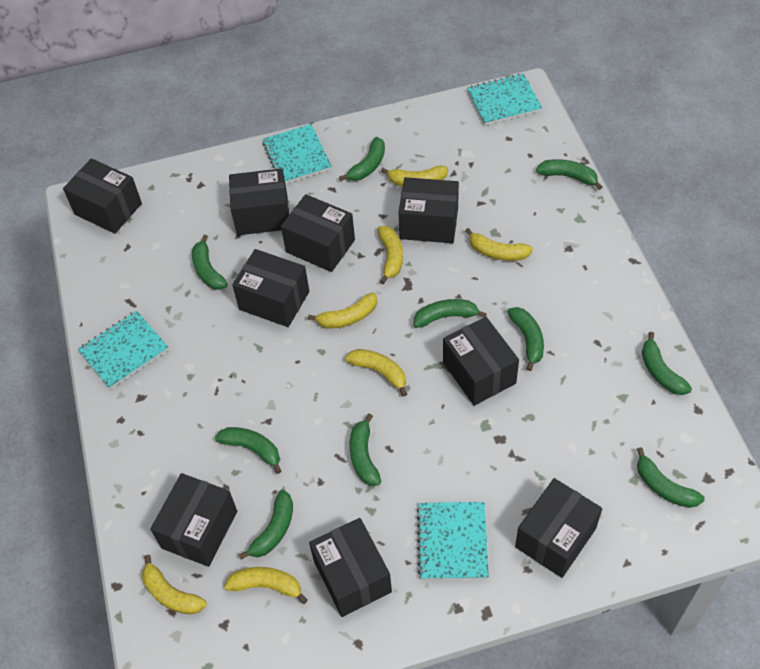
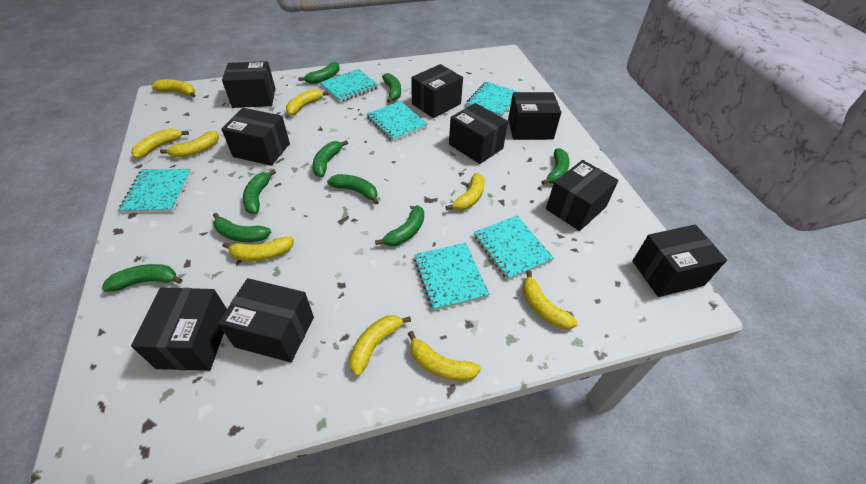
green banana: [192,235,228,290] [215,427,281,474] [239,490,293,559] [339,137,385,181] [350,414,381,486] [413,299,487,328] [507,307,544,371] [536,159,602,190] [637,447,705,508] [642,332,692,395] = 10 -> [102,264,182,292] [213,213,271,242] [243,169,276,214] [298,62,340,84] [313,140,348,177] [327,174,379,204] [375,205,424,246] [382,73,401,103] [541,148,570,185] = 9
turquoise notebook: [78,311,169,389] [262,124,332,184] [417,502,489,580] [467,73,542,125] = 4 -> [119,169,191,213] [320,69,379,102] [366,101,428,141] [414,243,490,311] [466,82,519,117] [474,215,554,280] = 6
yellow banana: [142,555,207,615] [224,567,308,604] [308,293,377,329] [345,349,407,397] [377,226,403,284] [381,166,448,186] [465,228,533,261] = 7 -> [131,128,189,159] [152,79,195,98] [160,131,219,158] [223,237,294,261] [286,89,328,115] [349,315,411,376] [408,331,481,381] [446,173,485,210] [523,270,578,330] = 9

